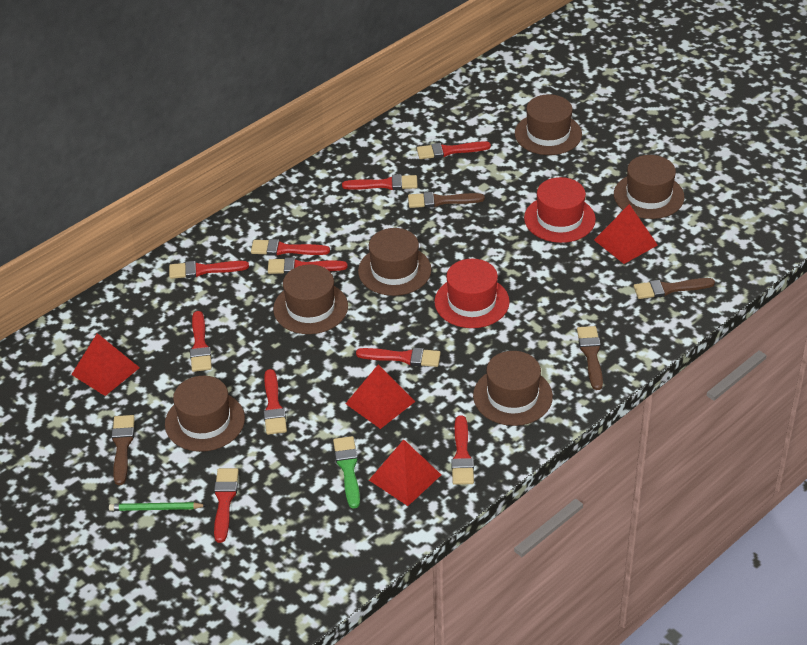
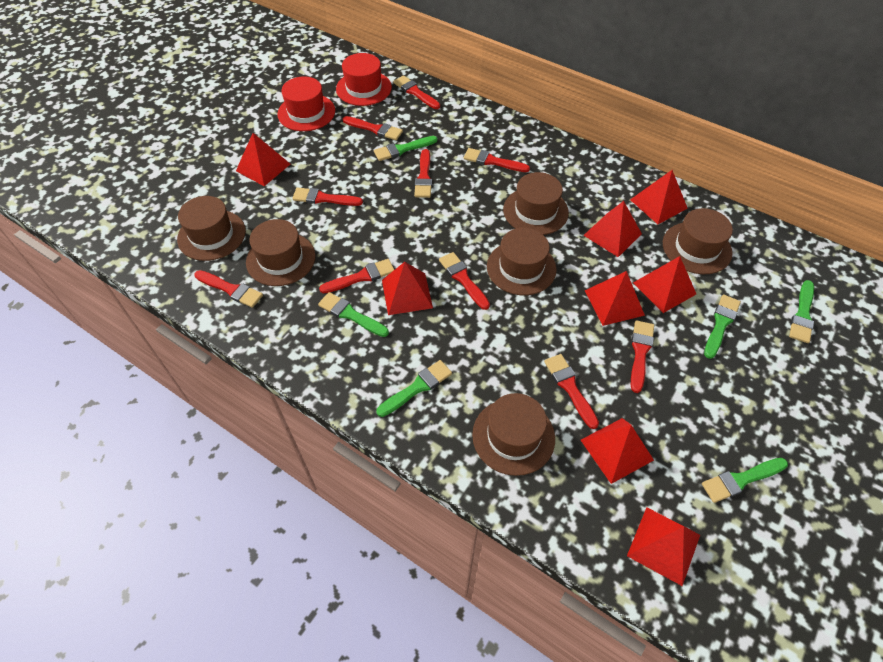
brown brush: [112,415,135,485] [408,192,485,208] [577,326,603,390] [634,278,715,299] = 4 -> none = 0
green brush: [333,436,360,508] = 1 -> [318,292,389,337] [374,136,438,161] [376,360,452,417] [702,458,788,503] [704,294,741,359] [789,280,814,343] = 6
green pencil: [109,502,207,511] = 1 -> none = 0
red pyramid: [71,333,140,396] [345,365,415,429] [369,439,441,506] [594,204,658,264] = 4 -> [236,133,290,186] [382,262,433,315] [581,418,654,484] [583,201,642,257] [585,271,645,326] [627,507,700,586] [630,170,688,224] [633,256,696,313] = 8

